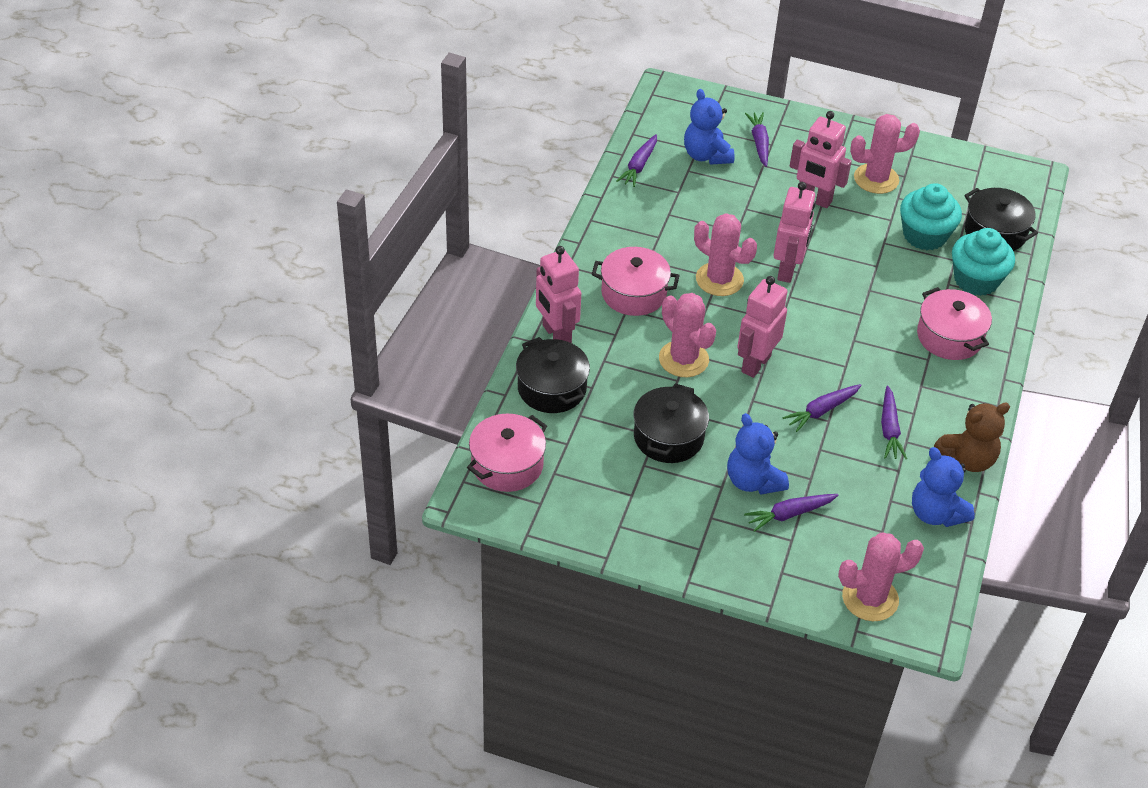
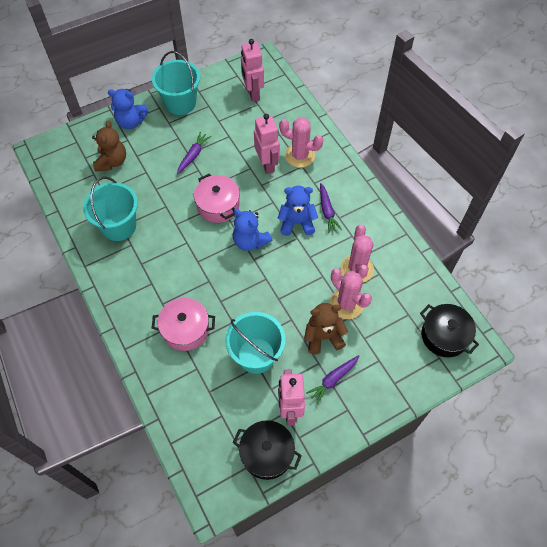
black pot: [516,337,590,413] [633,383,709,463] [964,188,1038,251] = 3 -> [233,420,302,480] [420,304,479,357] = 2
brown teddy bear: [934,402,1010,472] = 1 -> [92,120,126,172] [304,303,348,354] = 2
pink cactus: [659,293,716,377] [694,213,757,296] [838,533,924,621] [850,114,920,194] = 4 -> [279,117,323,168] [330,268,372,319] [341,225,374,283] = 3
pink pot: [467,414,547,492] [592,247,680,316] [917,287,992,360] = 3 -> [152,298,215,351] [194,174,240,223] = 2
pink robot: [536,246,581,343] [737,276,788,378] [773,182,816,283] [790,111,852,208] = 4 -> [241,39,264,102] [254,114,280,174] [278,369,305,426] = 3
purple carrot: [617,134,657,187] [744,494,839,532] [745,112,769,167] [782,384,862,432] [881,386,907,459] = 5 -> [177,132,211,174] [306,355,360,404] [320,183,342,233] = 3
turquoise bucket: none = 0 -> [83,177,138,241] [152,51,200,115] [225,312,286,374] = 3
turquoise cupcake: [900,183,962,250] [952,228,1015,296] = 2 -> none = 0

